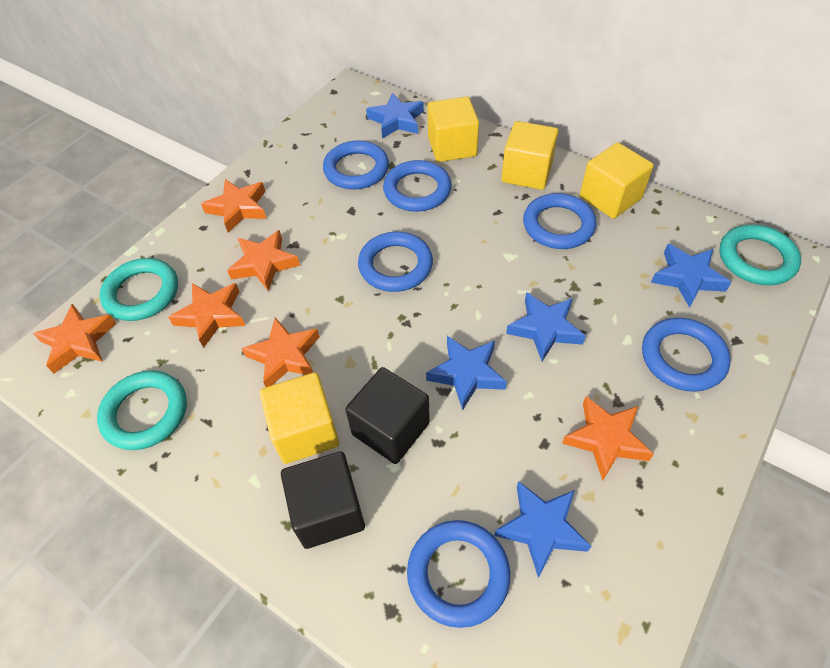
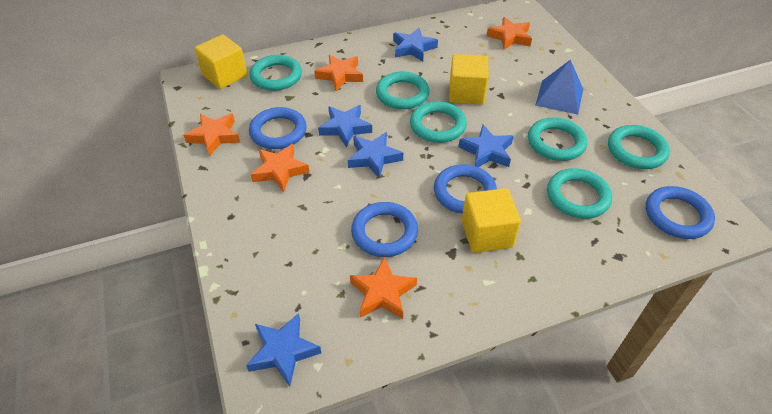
black cube: [281,451,365,549] [345,367,430,464] = 2 -> none = 0
blue pyramid: none = 0 -> [535,59,583,115] = 1
blue ring: [323,140,389,190] [358,232,433,292] [383,160,452,212] [407,520,510,628] [523,193,596,249] [642,318,731,392] = 6 -> [249,107,307,149] [351,202,418,257] [434,164,497,214] [646,186,715,239] = 4
orange star: [33,304,116,373] [168,283,245,348] [201,179,266,233] [227,230,300,291] [241,317,320,387] [562,396,654,480] = 6 -> [183,113,240,156] [251,144,310,192] [314,54,363,91] [350,257,417,319] [487,17,532,50] = 5
turquoise ring: [97,370,187,450] [100,258,178,321] [719,224,801,285] = 3 -> [250,55,302,91] [376,72,430,109] [410,101,467,143] [528,118,587,161] [547,168,612,219] [608,125,670,169] = 6
yellow cube: [260,372,339,464] [428,97,479,162] [501,121,558,190] [580,143,654,219] = 4 -> [195,34,247,89] [449,54,489,105] [462,188,521,253] = 3

